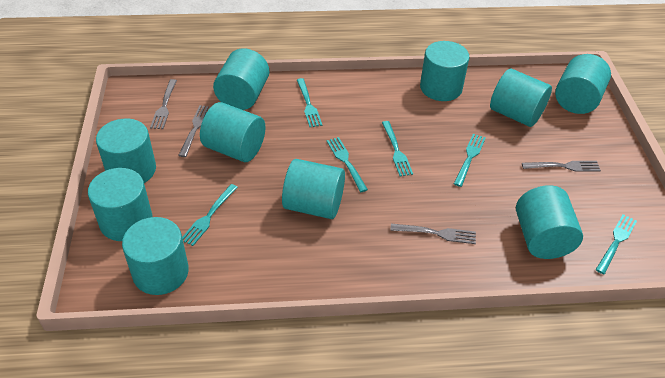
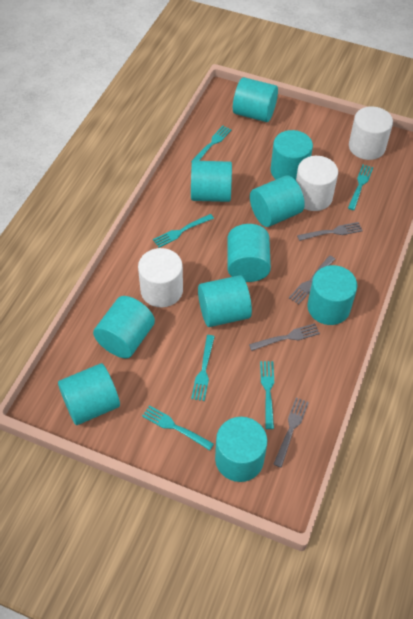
white cylinder: none = 0 -> [138,248,183,307] [296,156,338,211] [349,107,393,160] = 3

